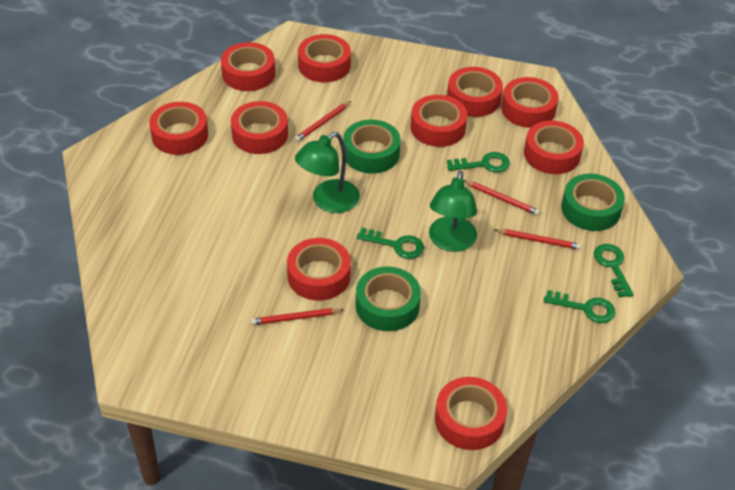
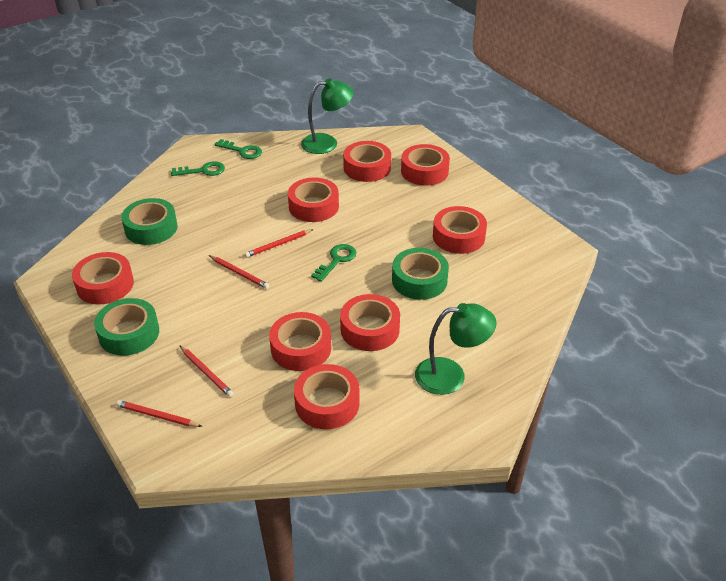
green key: [357,228,424,259] [447,152,510,172] [544,290,616,323] [594,244,634,298] = 4 -> [171,161,225,176] [214,139,262,159] [311,244,356,282] = 3
red tape: [149,102,208,155] [221,42,275,91] [231,101,288,154] [287,238,351,301] [298,34,351,82] [410,95,468,147] [435,377,507,450] [447,67,503,117] [501,77,559,128] [524,120,584,174] = 10 -> [72,252,134,304] [269,312,331,371] [288,177,339,222] [294,364,360,429] [340,294,400,351] [343,141,391,182] [401,144,450,186] [433,206,487,254] = 8

